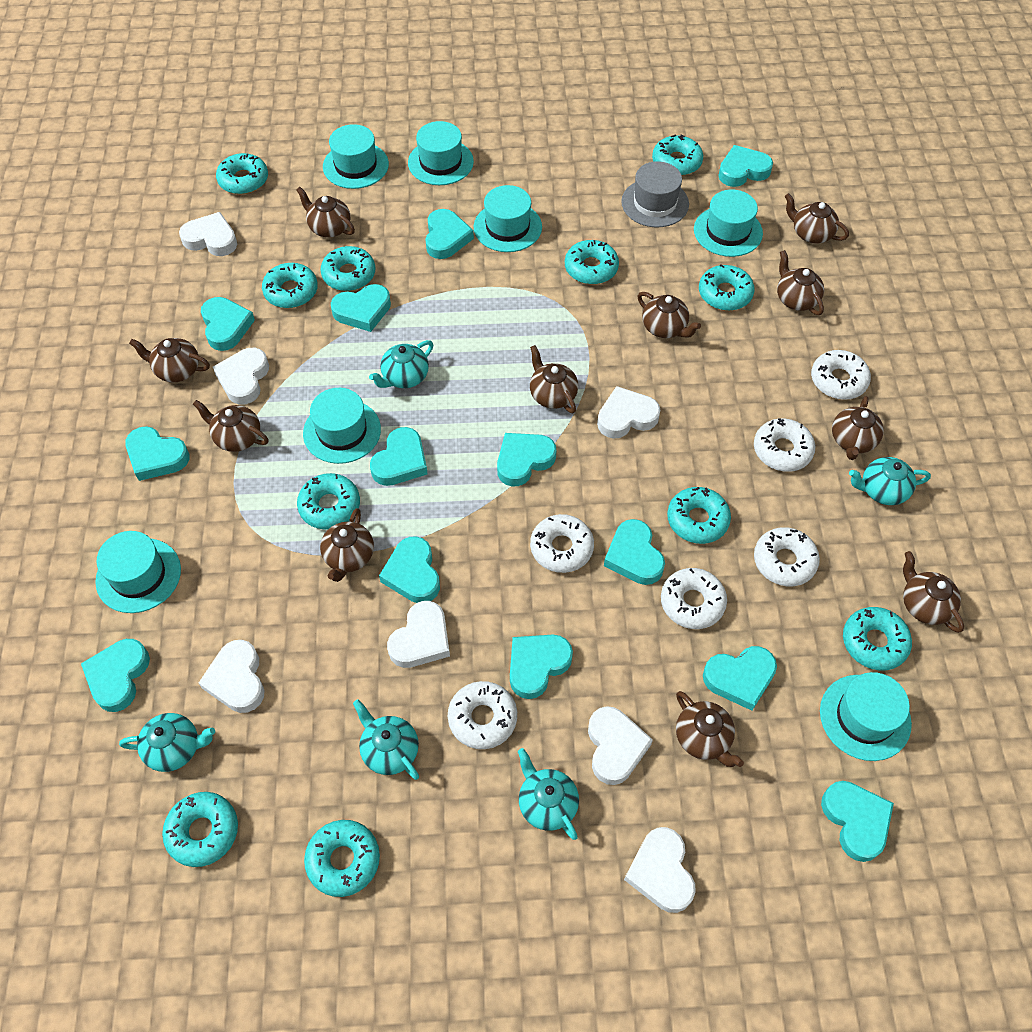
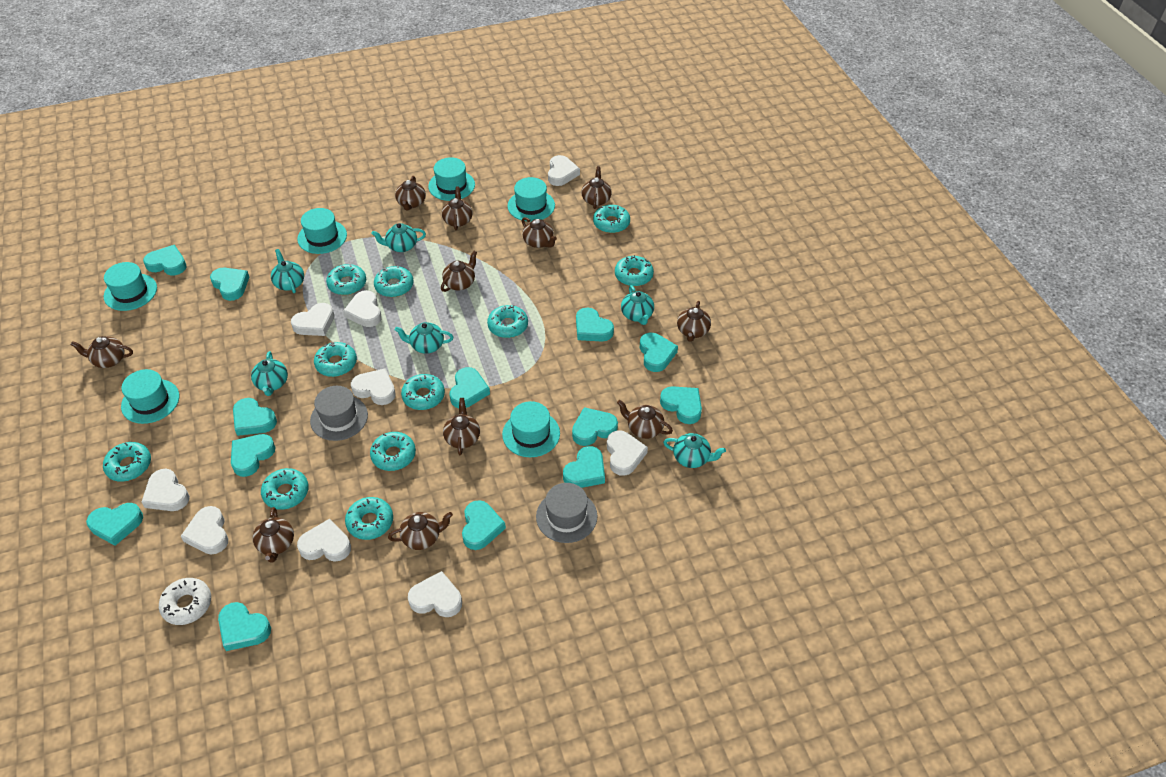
grey hat: [621,161,689,227] = 1 -> [310,386,368,441] [536,483,598,543] = 2
turquoise hat: [95,531,181,613] [303,388,381,464] [323,124,389,189] [408,121,474,185] [474,185,542,252] [694,189,763,257] [820,672,912,761] = 7 -> [104,262,157,311] [121,369,179,424] [297,208,347,254] [428,157,475,201] [502,401,560,457] [507,177,555,222] = 6
turquoise teapot: [119,713,215,772] [353,699,419,780] [369,340,433,388] [518,748,579,840] [849,457,931,505] = 5 -> [251,351,288,396] [271,249,304,293] [371,223,426,252] [395,322,453,354] [621,285,654,325] [663,433,726,468] = 6
white donut: [448,681,517,749] [530,514,594,573] [661,568,727,629] [754,418,816,472] [754,527,820,586] [811,350,871,400] = 6 -> [159,578,211,625] = 1
white heart: [179,212,237,256] [199,640,265,713] [213,348,269,405] [387,601,450,668] [588,706,653,785] [597,386,660,439] [624,827,696,913] = 7 -> [141,469,190,511] [181,506,228,555] [291,303,334,336] [297,519,351,562] [343,290,382,327] [351,368,396,405] [408,571,462,617] [548,155,580,186] [607,430,648,476] = 9

